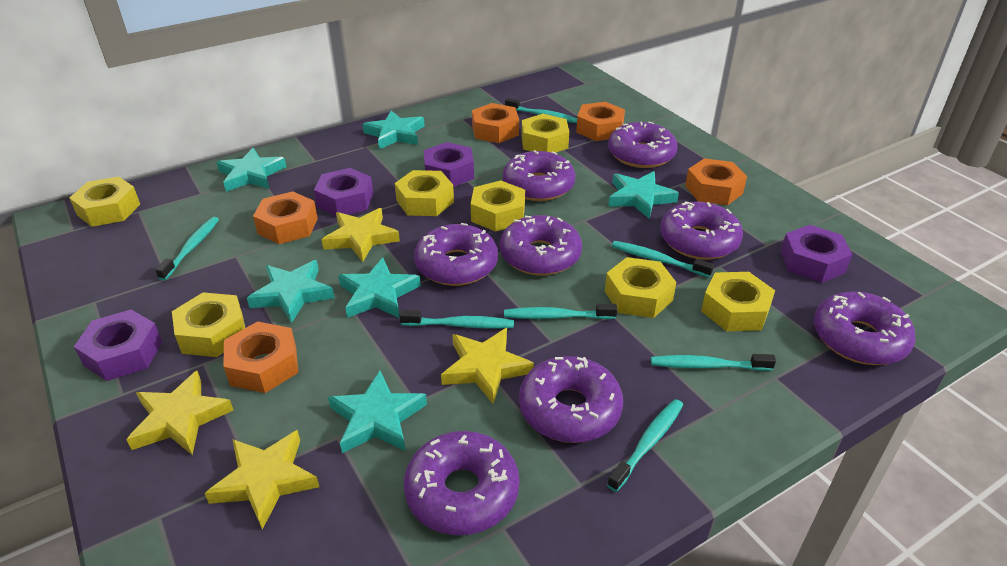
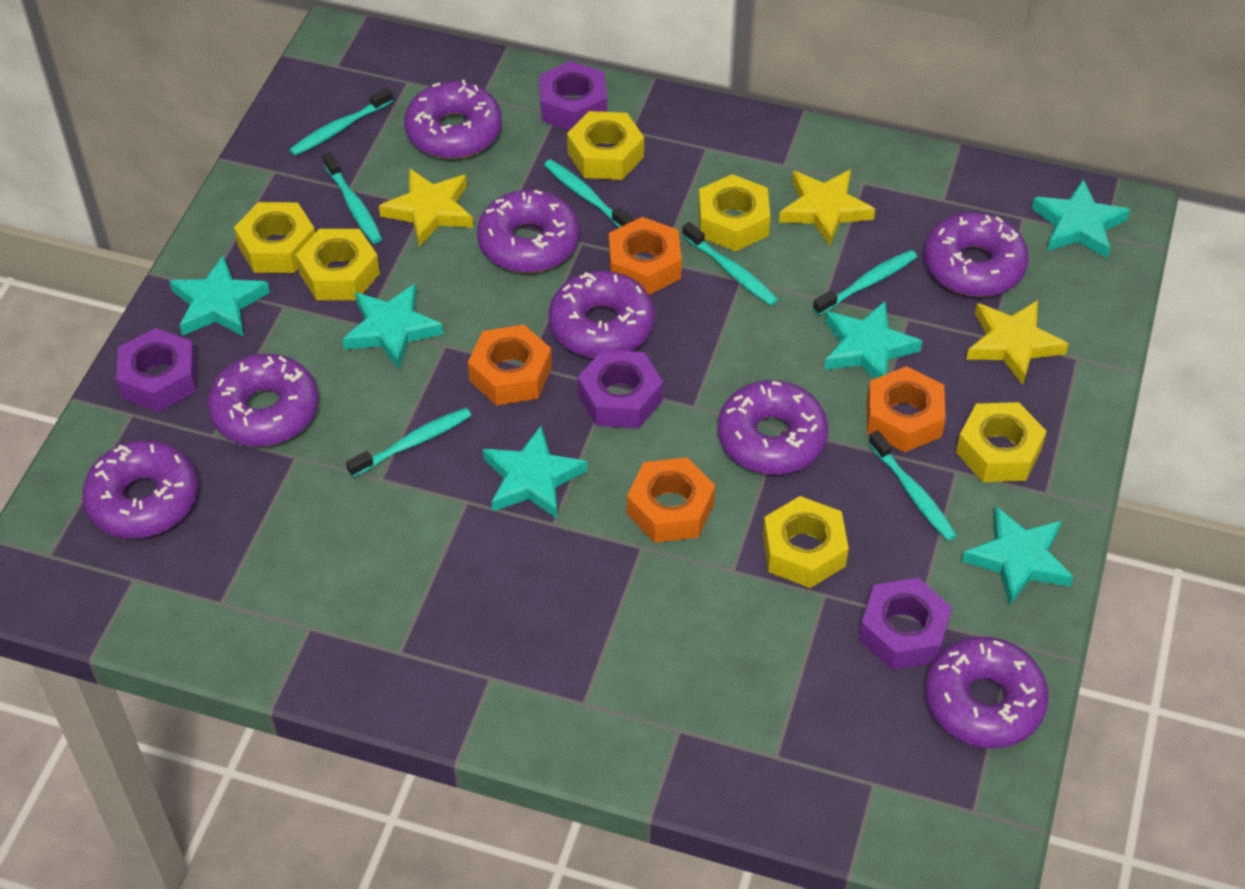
orange nut: [223,321,298,393] [253,191,318,244] [472,103,519,143] [576,102,625,141] [685,158,747,205] = 5 -> [468,324,552,405] [609,217,682,295] [627,457,715,543] [867,366,946,452] = 4
yellow nut: [70,177,140,227] [172,292,245,357] [395,170,454,216] [471,180,525,232] [521,114,569,153] [605,257,676,318] [701,272,775,331] = 7 -> [234,202,315,273] [296,229,380,300] [567,111,644,180] [698,174,770,251] [763,496,849,588] [956,402,1047,482] = 6
yellow star: [126,371,233,455] [204,430,319,530] [321,208,400,262] [441,328,534,404] = 4 -> [379,168,474,247] [779,169,875,246] [966,300,1069,385] = 3

